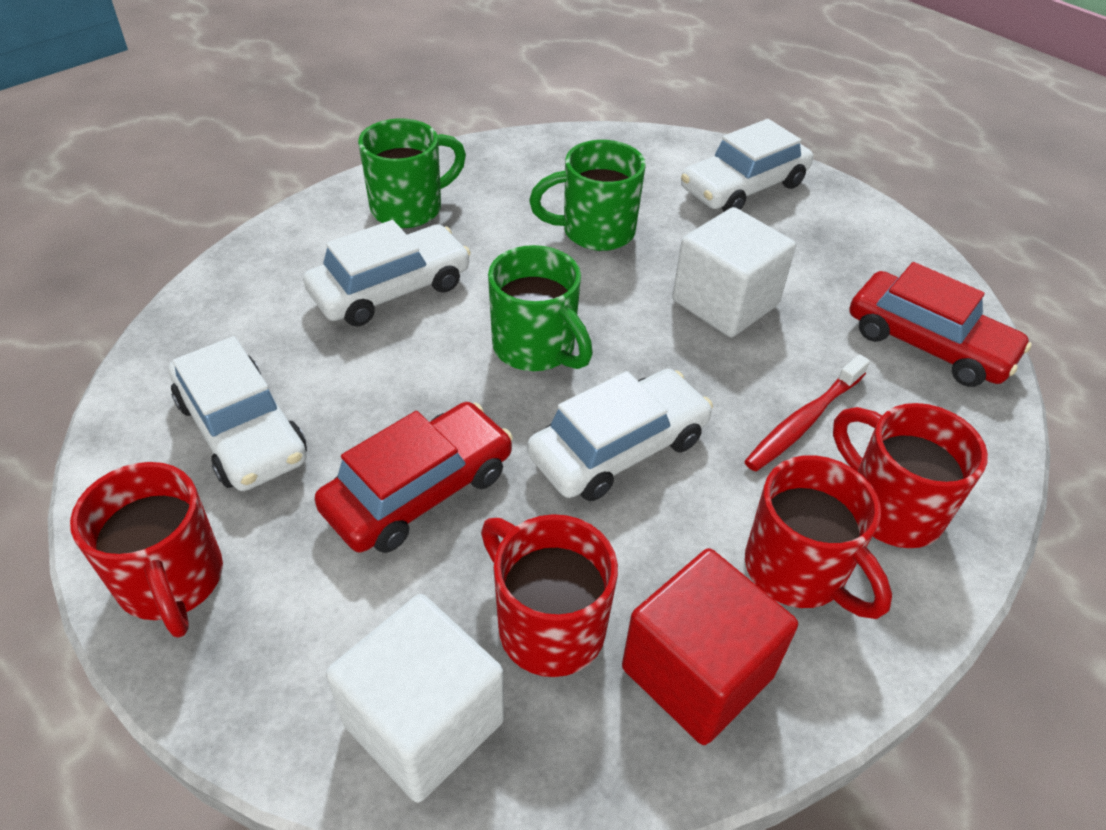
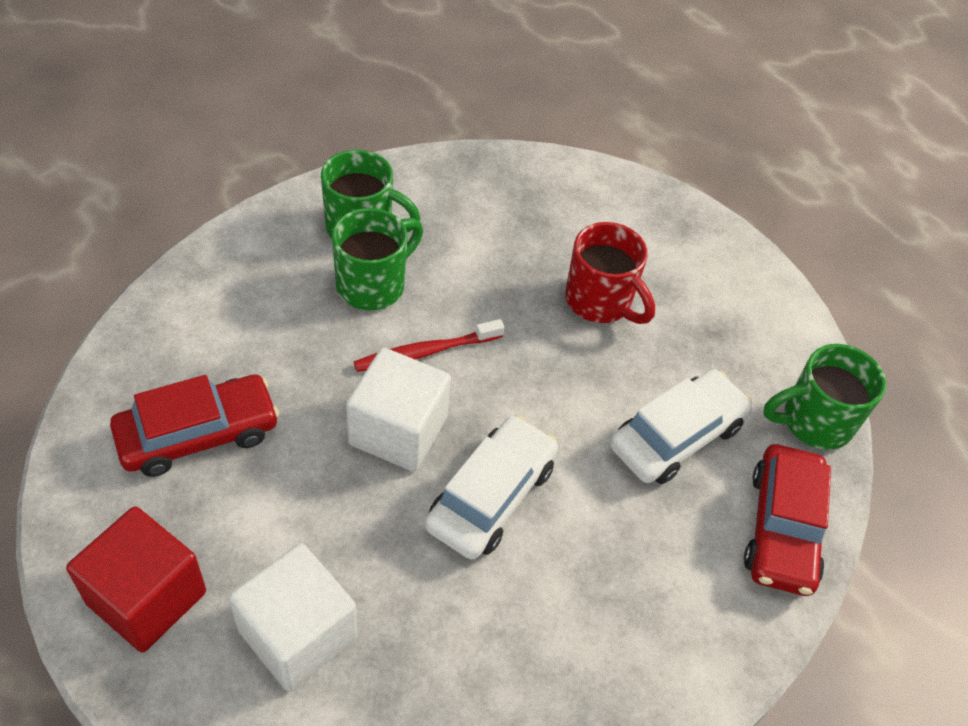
red mug: [70,462,223,638] [481,514,618,677] [745,455,892,619] [833,403,988,548] = 4 -> [565,222,655,324] = 1
white car: [169,336,307,491] [303,220,471,326] [527,369,713,501] [681,119,813,212] = 4 -> [425,415,558,560] [610,369,752,484] = 2

